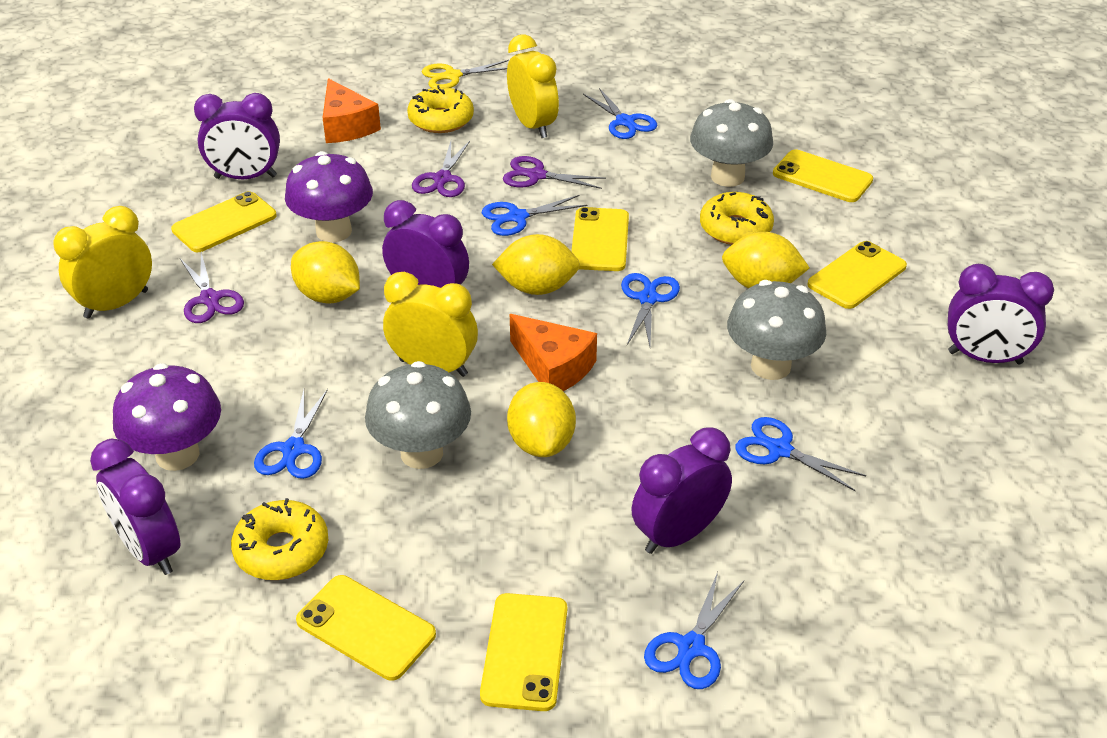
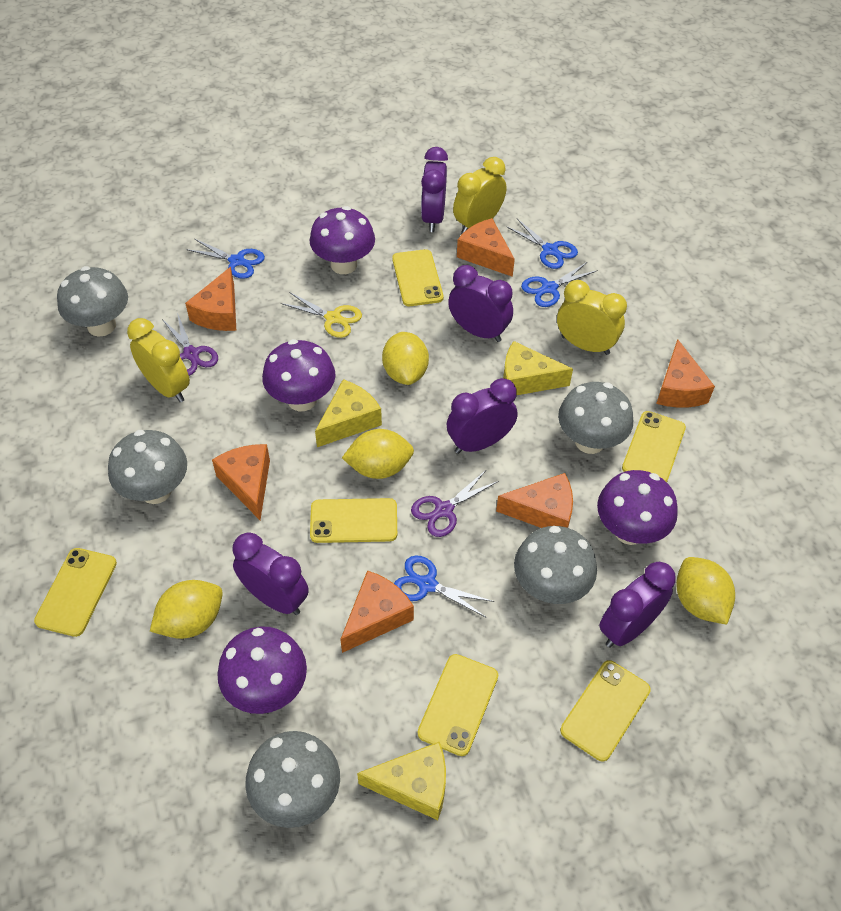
blue scissors: [254,389,328,479] [482,195,588,236] [583,88,657,139] [621,273,680,346] [644,572,744,689] [735,417,866,491] = 6 -> [186,239,265,279] [394,555,494,618] [506,219,578,269] [521,262,598,307] = 4
grey mushroom: [365,361,471,469] [690,99,773,187] [727,280,826,380] = 3 -> [57,266,128,337] [108,430,187,504] [245,731,340,828] [514,526,597,604] [558,382,633,454] = 5
orange cheese: [322,78,381,143] [510,314,597,391] = 2 -> [185,267,236,331] [212,444,270,520] [340,570,414,653] [457,218,515,277] [496,473,573,528] [656,339,715,408] = 6
purple mushroom: [113,363,221,471] [285,151,373,242] = 2 -> [217,626,307,714] [262,339,336,411] [309,206,375,274] [597,470,678,545] = 4
purple scissors: [180,253,244,323] [412,141,470,197] [503,156,606,189] = 3 -> [162,313,218,376] [411,470,499,537] = 2
yellow cheese: none = 0 -> [315,379,382,447] [357,741,446,820] [503,341,573,395] = 3
yellow donut: [231,498,328,580] [407,85,474,133] [700,192,774,245] = 3 -> none = 0

